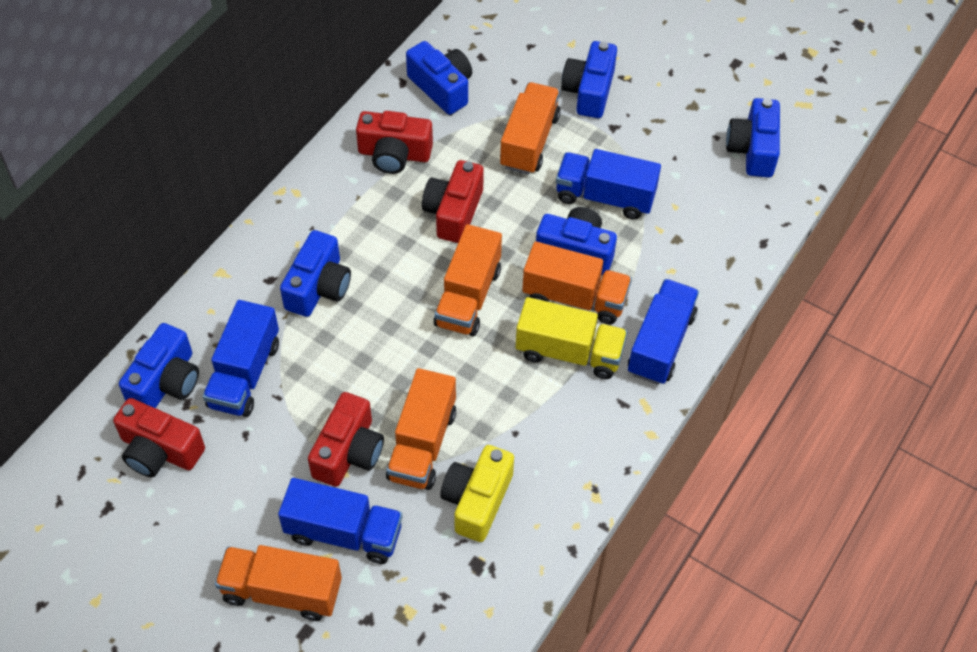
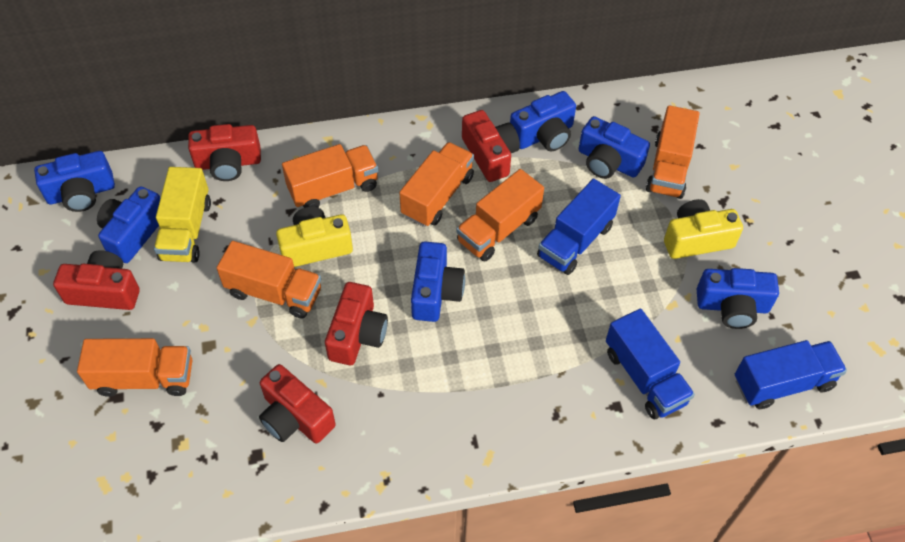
blue truck: [203,300,279,417] [278,478,403,564] [556,149,661,219] [628,279,699,385] = 4 -> [537,179,621,275] [606,309,695,419] [735,340,847,409] = 3
orange truck: [215,545,342,621] [386,368,456,490] [434,224,502,336] [500,82,561,175] [522,241,632,324] = 5 -> [77,338,193,397] [217,241,321,319] [282,144,378,208] [399,142,474,227] [456,169,544,262] [646,105,700,199] = 6
red camera: [113,398,205,477] [308,392,384,487] [356,111,433,174] [422,160,484,243] = 4 -> [53,250,140,310] [188,124,261,181] [259,364,336,443] [325,282,388,365] [462,110,520,182] = 5
yellow camera: [440,445,514,542] = 1 -> [276,207,353,267] [664,199,743,259] = 2

